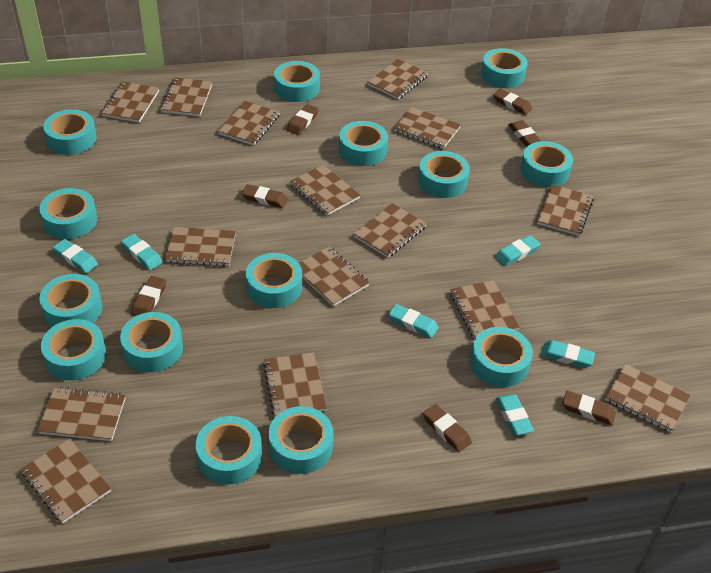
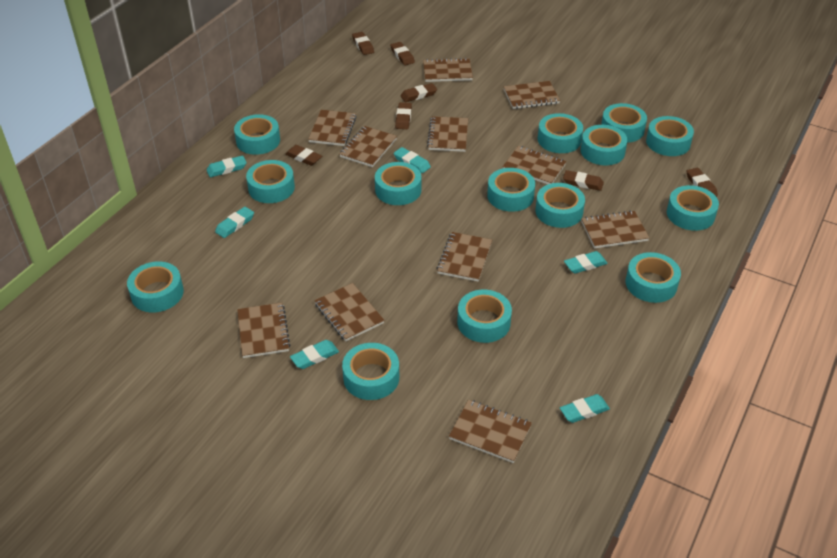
brown notebook: [21,439,111,524] [37,387,126,441] [101,81,159,123] [160,77,212,117] [165,227,236,266] [218,101,280,146] [263,352,327,417] [290,164,361,216] [299,246,370,307] [354,203,427,258] [368,59,428,99] [394,107,461,149] [450,280,520,340] [537,184,594,236] [605,364,691,432] = 15 -> [237,303,290,358] [308,110,357,146] [314,283,385,341] [340,126,397,167] [423,58,473,82] [427,116,468,152] [437,232,492,282] [449,400,532,463] [503,81,560,109] [503,146,567,184] [581,211,649,248] = 11

